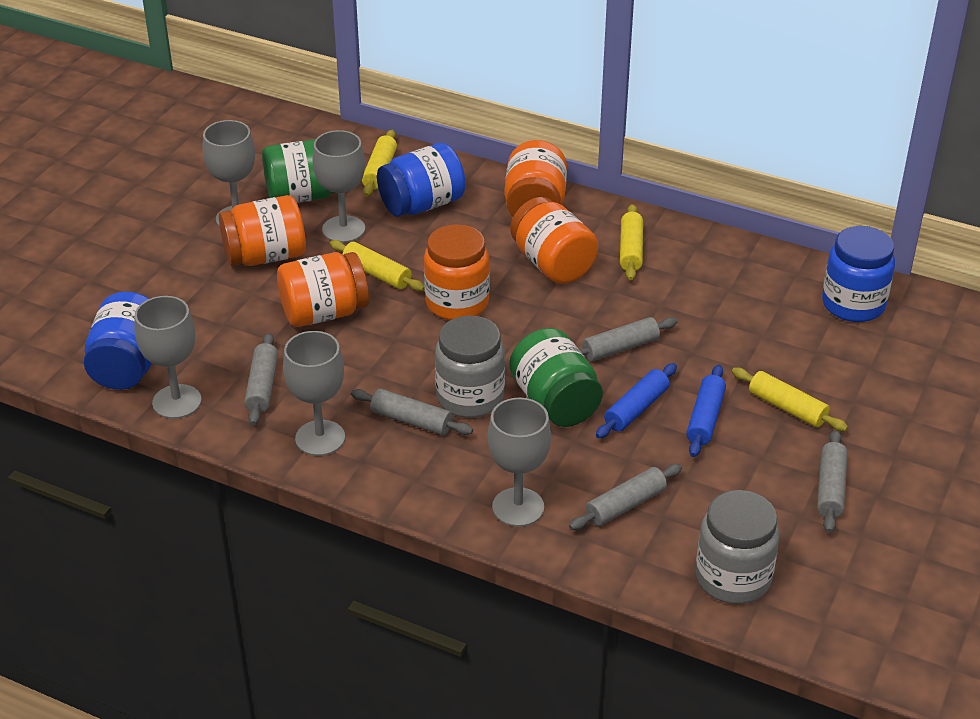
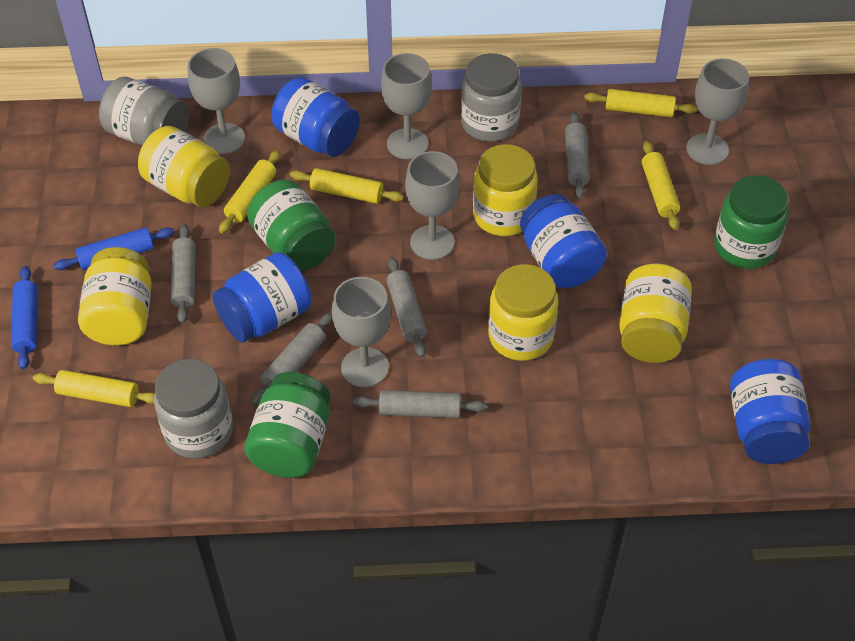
blue jar: [84,292,152,390] [377,143,465,217] [822,226,895,322] = 3 -> [213,252,312,343] [271,77,360,157] [520,194,607,288] [730,359,810,464] = 4
green jar: [262,139,335,203] [509,328,603,427] = 2 -> [244,372,331,478] [247,179,336,271] [714,175,789,269] = 3
grey jar: [435,315,505,418] [696,490,780,604] = 2 -> [99,77,189,146] [154,359,233,459] [461,53,522,142] = 3
orange jar: [219,195,306,266] [277,252,369,327] [424,224,490,320] [505,140,567,217] [510,197,598,284] = 5 -> none = 0
yellow jar: none = 0 -> [78,247,152,346] [138,126,230,207] [473,144,538,236] [488,264,559,361] [619,264,692,363] = 5
yellow rolling pin: [330,240,425,291] [362,130,397,197] [620,204,643,281] [732,368,848,431] = 4 -> [33,370,155,407] [219,150,280,233] [290,168,404,204] [584,89,697,117] [642,141,680,230] = 5

